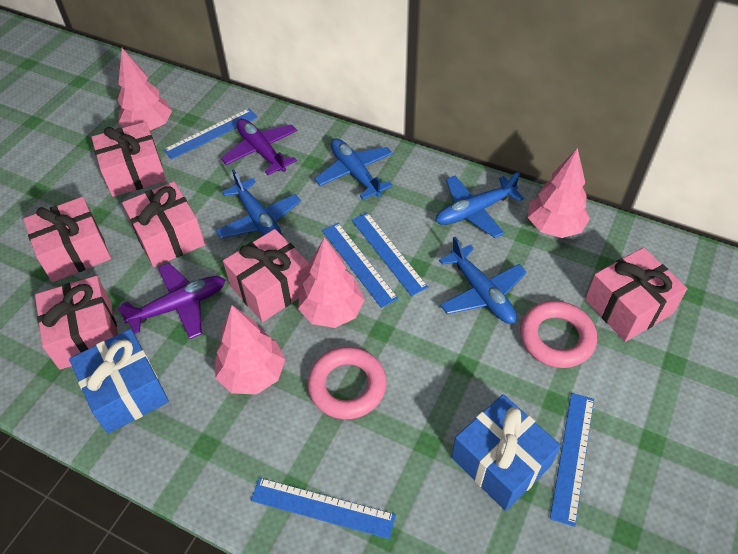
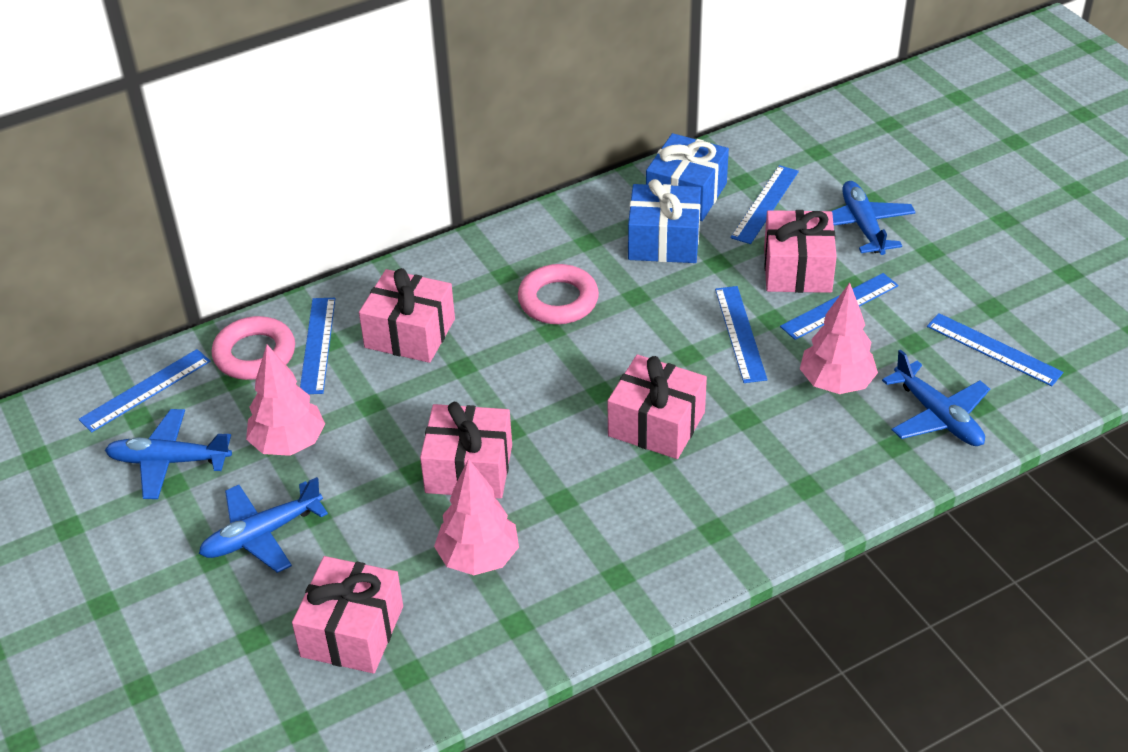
blue ruler: [163,109,258,160] [251,478,396,539] [322,223,399,308] [352,212,428,296] [550,393,594,527] = 5 -> [79,349,211,433] [300,298,335,394] [715,286,767,383] [730,165,799,244] [780,273,898,340] [927,313,1063,386] = 6
pink gift: [23,197,111,282] [35,276,118,370] [91,122,167,197] [122,182,205,267] [223,229,310,322] [585,247,688,342] = 6 -> [292,556,403,673] [359,268,455,363] [420,402,512,499] [608,354,707,459] [764,210,837,293] = 5
pink tree: [118,48,172,132] [215,305,285,394] [298,237,365,328] [528,148,590,238] = 4 -> [246,345,325,456] [434,458,519,575] [800,283,878,394] = 3
purple plane: [117,263,225,339] [221,119,297,175] = 2 -> none = 0

